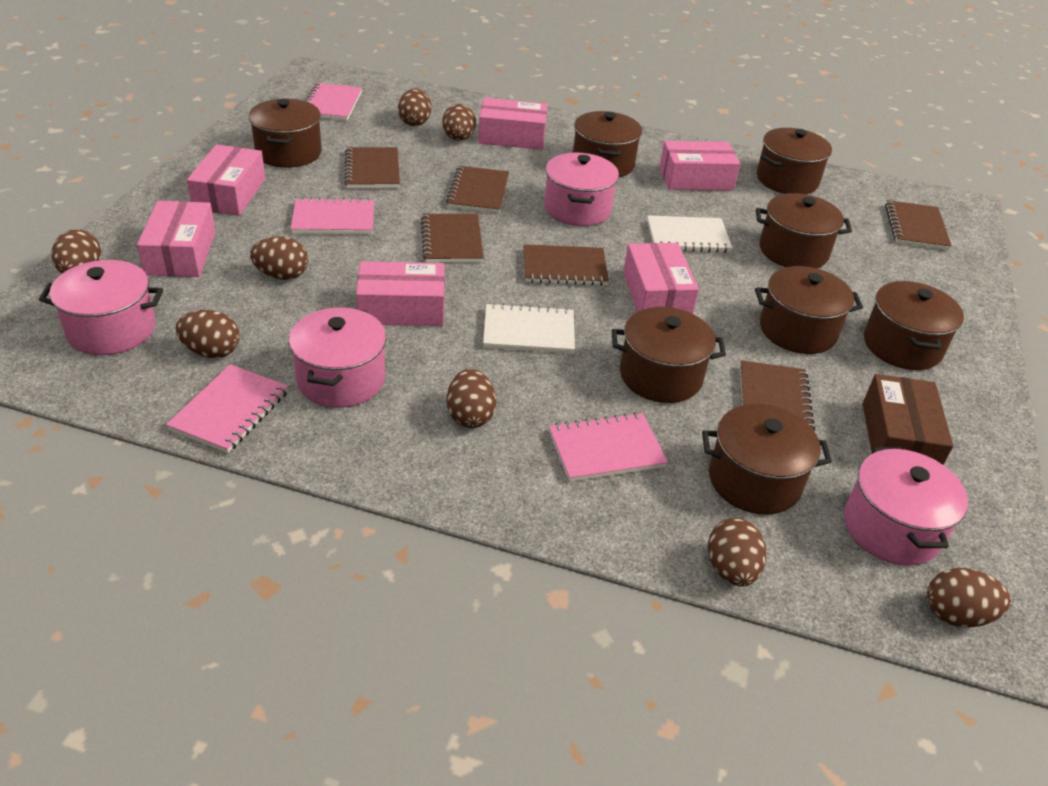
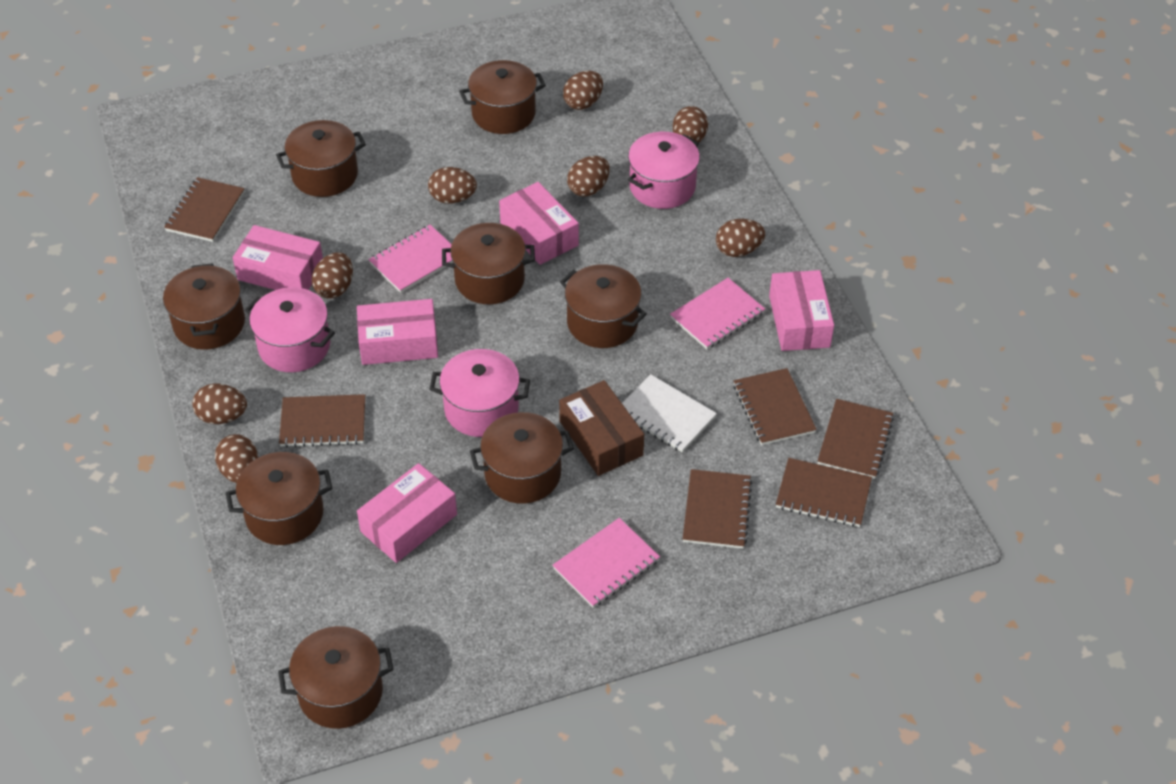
pink box: [137,201,216,277] [187,144,265,216] [356,261,445,326] [478,98,548,150] [623,243,699,314] [659,141,740,191] = 6 -> [233,225,323,290] [357,299,438,365] [357,463,457,563] [499,182,579,265] [769,270,834,351] = 5
pink notebook: [166,364,288,453] [290,197,374,234] [306,83,362,121] [549,412,668,482] = 4 -> [369,225,453,293] [553,518,660,608] [670,278,765,349] = 3
pink pot: [39,260,163,355] [289,307,386,408] [544,153,619,226] [844,447,968,566] = 4 -> [245,287,335,372] [429,349,530,437] [628,132,700,209] = 3
white notebook: [483,303,575,354] [647,215,732,253] = 2 -> [622,374,717,453] = 1

